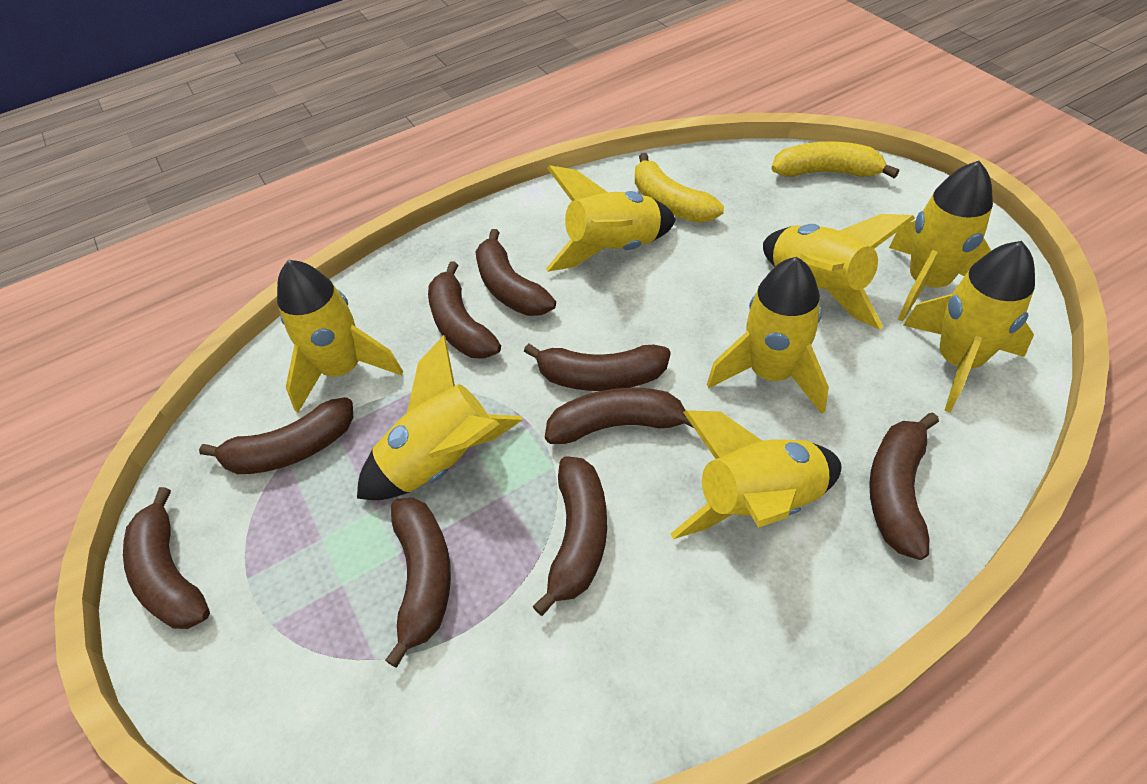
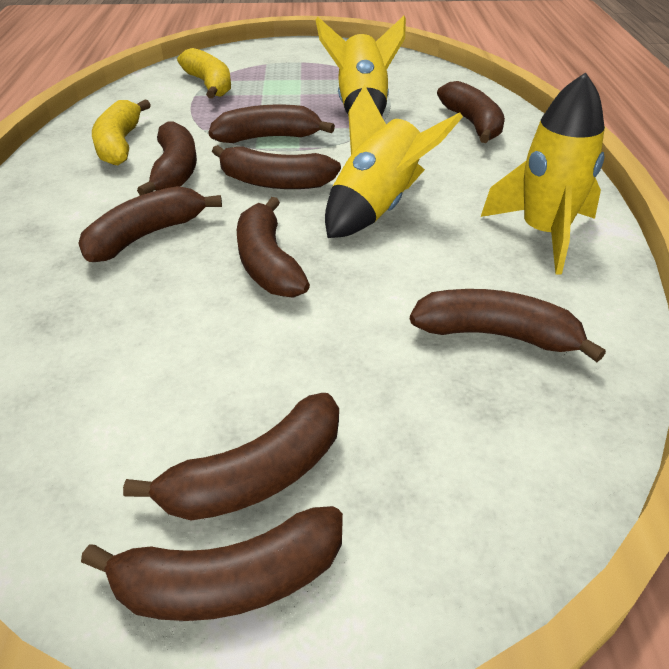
yellow rocket: [277,260,403,412] [357,335,523,500] [546,165,676,272] [671,410,841,539] [707,257,829,414] [763,214,915,330] [889,161,993,322] [903,241,1035,412] = 8 -> [316,16,406,116] [325,84,463,238] [481,72,605,275] = 3

